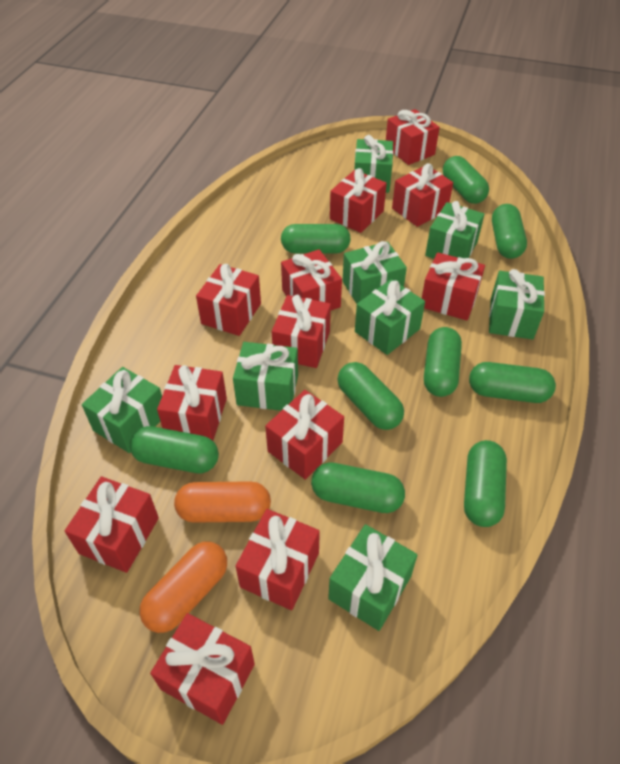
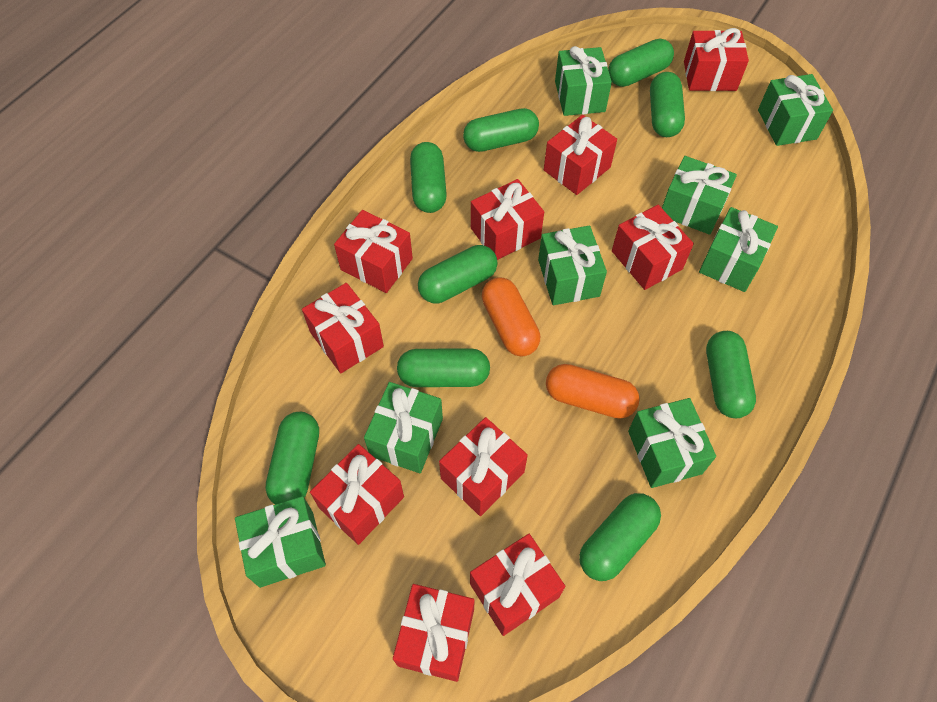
red gift: [65,476,159,573] [150,613,255,725] [157,365,227,441] [196,264,261,336] [235,509,320,610] [265,390,344,480] [272,295,331,368] [281,249,342,310] [330,168,387,233] [386,109,440,165] [392,163,453,227] [422,252,485,320] = 12 -> [302,283,384,373] [310,444,404,545] [334,210,413,293] [393,584,475,682] [439,417,528,516] [470,534,565,636] [471,179,544,260] [544,115,617,195] [612,205,694,290] [684,28,749,91] = 10

